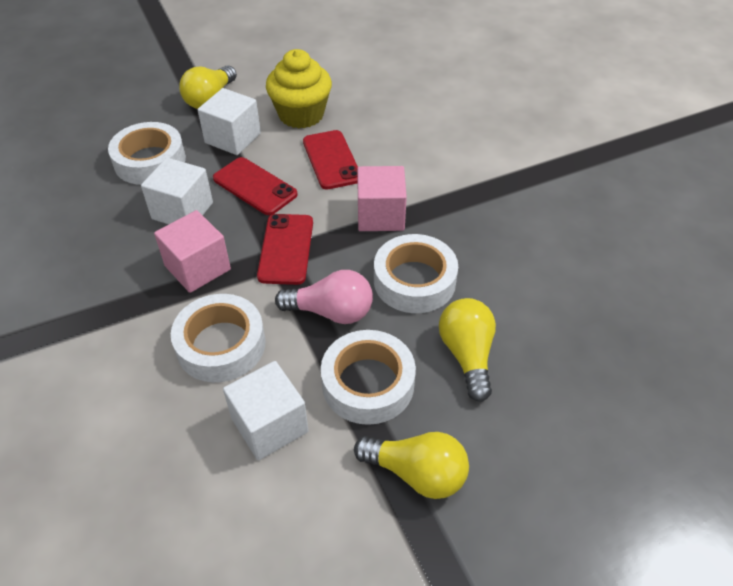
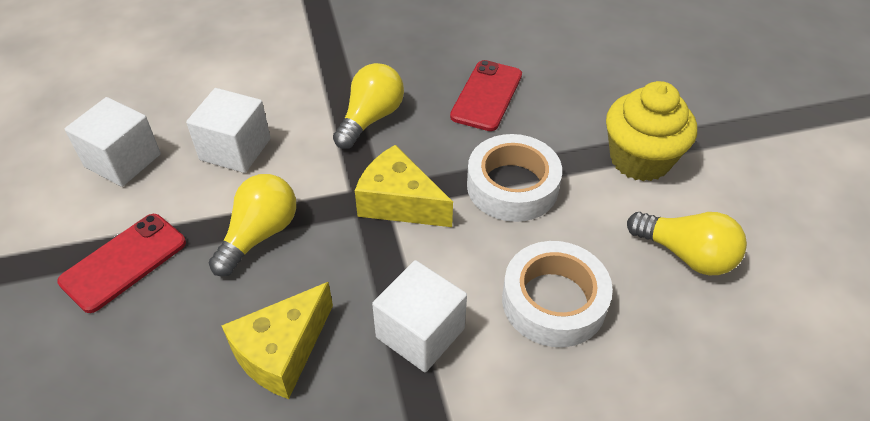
pink cube: [154,210,231,293] [357,166,407,231] = 2 -> none = 0
pink light bulb: [275,270,373,324] = 1 -> none = 0
red phone: [213,157,298,215] [257,214,313,285] [303,130,358,190] = 3 -> [57,214,186,313] [450,60,522,131] = 2
white tape: [108,122,186,185] [171,294,266,382] [321,330,416,425] [374,234,458,313] = 4 -> [467,134,562,222] [502,241,613,347] = 2
yellow cheese: none = 0 -> [222,282,333,399] [355,145,453,227] = 2

